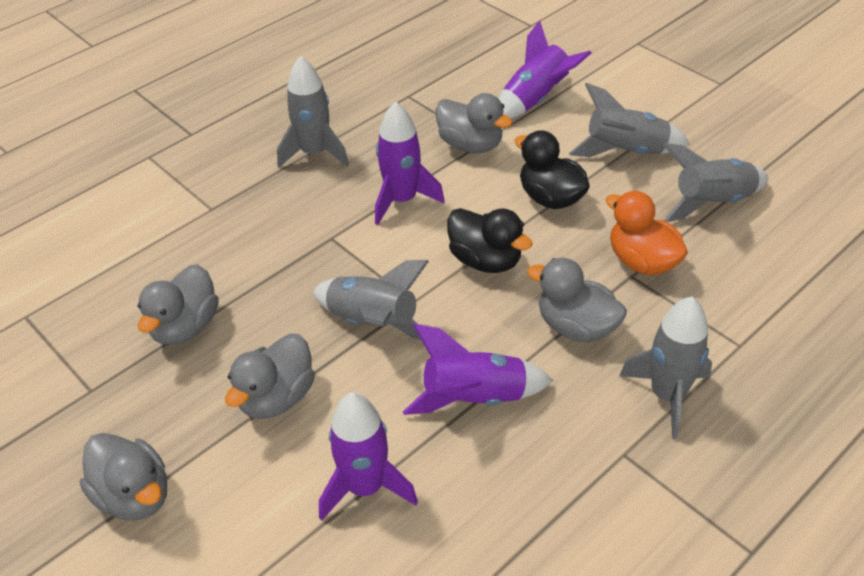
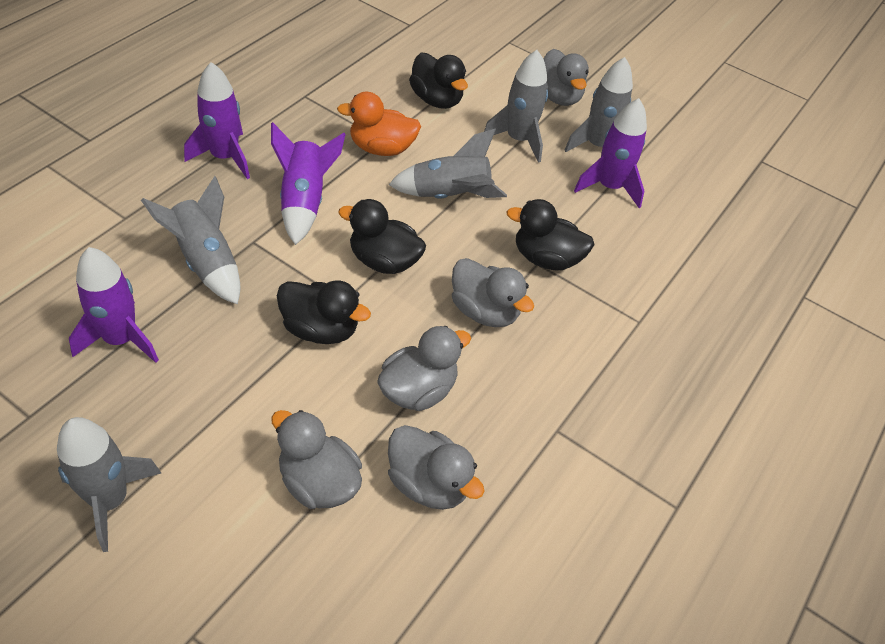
black duck: [447,208,533,273] [514,130,590,209] = 2 -> [277,280,371,344] [338,199,426,274] [409,53,468,109] [506,199,595,271] = 4

